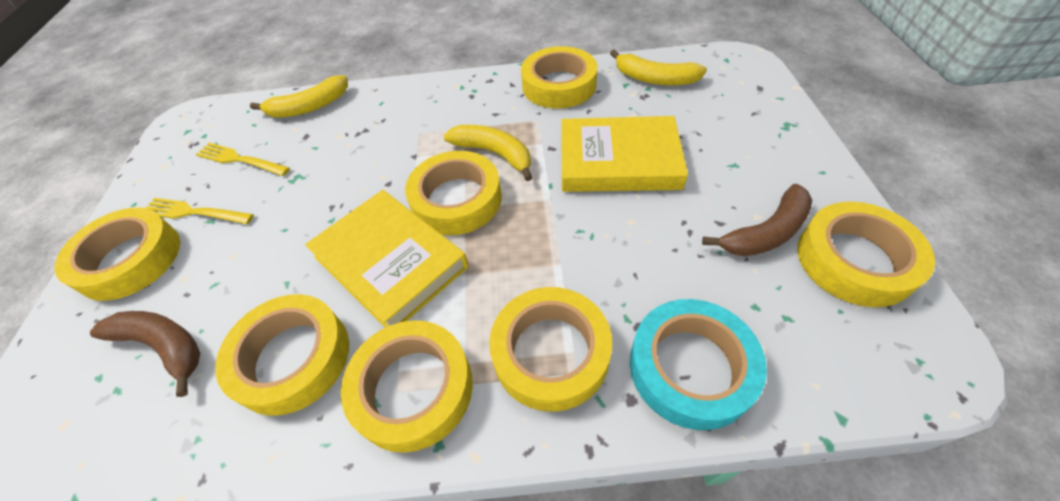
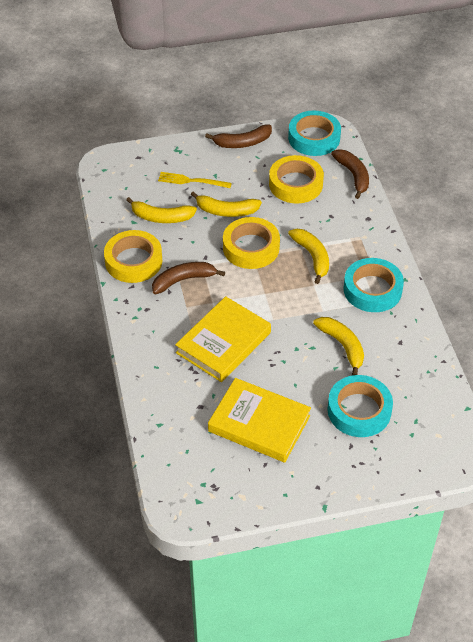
brown banana: [90,311,200,397] [702,184,812,256] = 2 -> [152,262,225,294] [205,125,272,148] [331,149,369,199] = 3
turquoise tape: [630,299,767,430] = 1 -> [288,111,341,156] [327,375,393,437] [343,258,404,312] = 3
yellow banana: [250,75,348,118] [444,125,532,181] [610,50,707,86] = 3 -> [126,197,197,223] [191,191,262,217] [288,229,329,284] [313,317,364,375] = 4
yellow fork: [146,198,254,224] [195,143,290,176] = 2 -> [158,172,232,188] = 1
yellow tape: [55,208,180,301] [216,294,349,416] [341,320,473,453] [405,151,502,235] [489,287,612,412] [521,46,597,108] [797,202,935,307] = 7 -> [104,230,162,283] [223,217,280,269] [269,155,324,203] = 3

